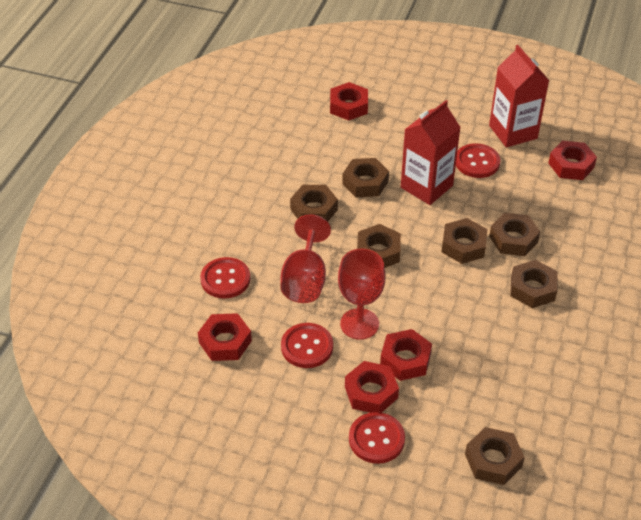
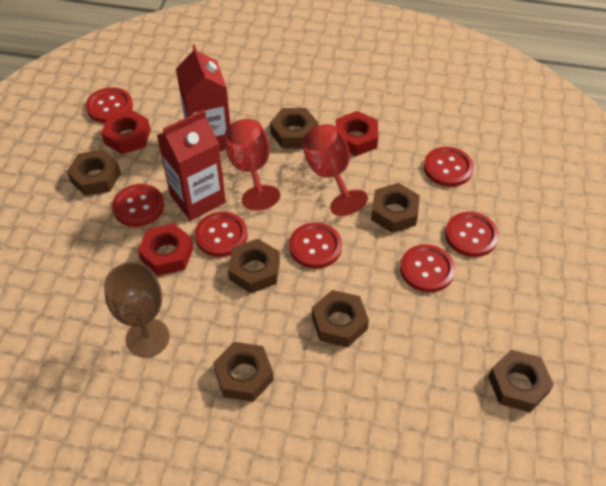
brown goblet: none = 0 -> [104,262,170,358] = 1
red button: [200,257,250,299] [281,323,333,368] [349,412,405,464] [456,143,500,178] = 4 -> [86,87,133,123] [112,184,164,227] [195,212,248,257] [289,222,342,269] [400,244,455,292] [424,147,474,187] [445,212,499,257] = 7
red nut: [198,313,252,361] [330,82,368,121] [345,361,399,413] [380,329,432,381] [548,141,597,180] = 5 -> [101,109,151,154] [138,223,194,276] [336,111,378,156] = 3

